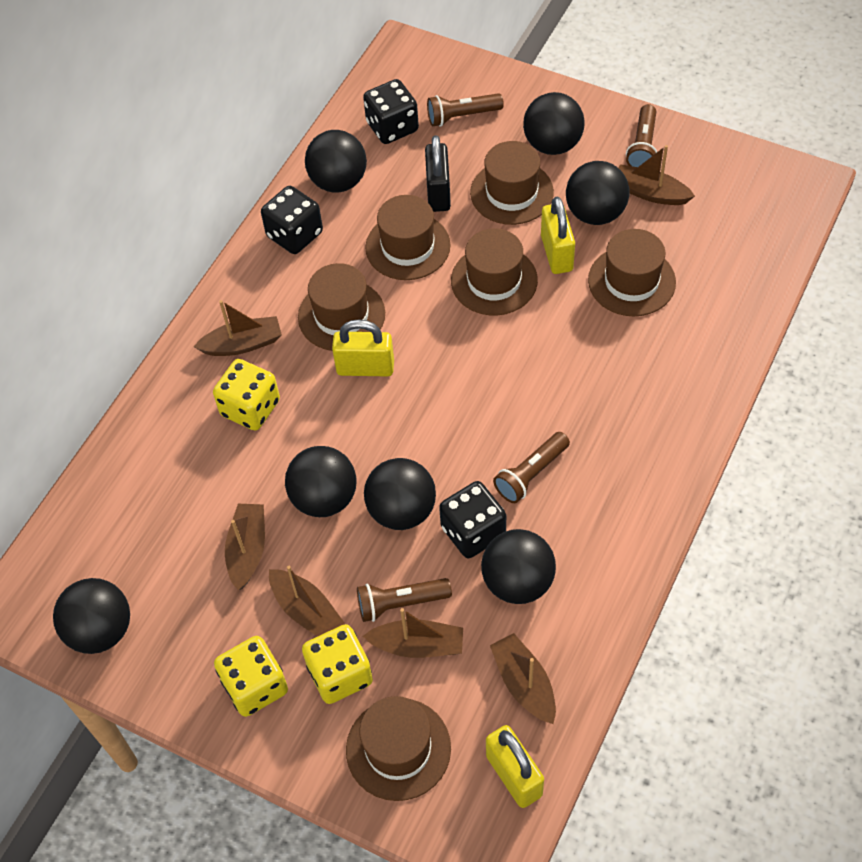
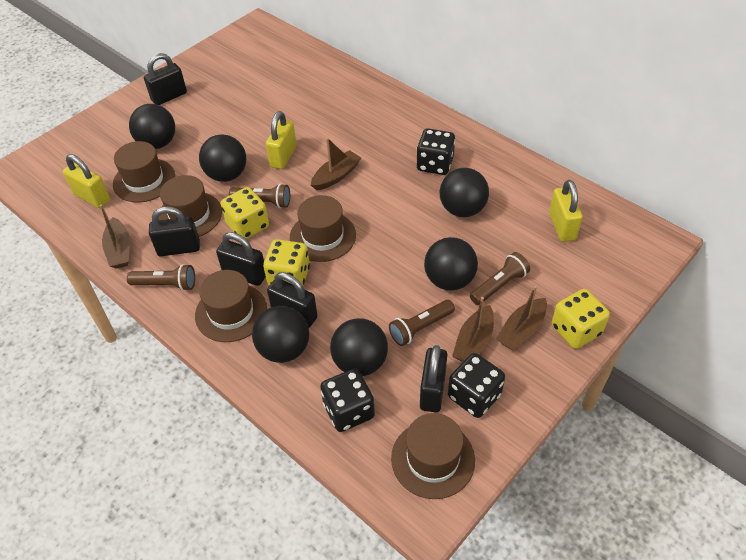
black ball: [53,578,130,654] [285,446,356,517] [305,130,367,193] [364,458,436,530] [481,529,556,604] [523,92,585,155] [566,161,629,225] = 7 -> [129,104,175,149] [199,134,246,182] [252,306,309,363] [330,318,388,376] [424,237,478,291] [440,168,489,217] = 6
black padlock: [425,135,451,212] = 1 -> [144,53,187,105] [149,207,200,256] [216,232,266,286] [267,272,318,328] [420,345,447,412] = 5
brown boat: [194,300,282,356] [225,504,265,590] [269,566,345,637] [363,608,463,658] [490,633,556,724] [619,145,695,205] = 6 -> [100,204,130,269] [311,138,361,190] [452,297,494,362] [496,286,547,350] = 4
brown hat: [298,263,385,351] [346,696,451,801] [365,195,451,280] [451,228,538,315] [470,141,554,225] [588,229,676,316] = 6 -> [113,141,175,203] [159,175,222,237] [195,270,267,342] [290,195,356,262] [391,413,475,499] = 5

